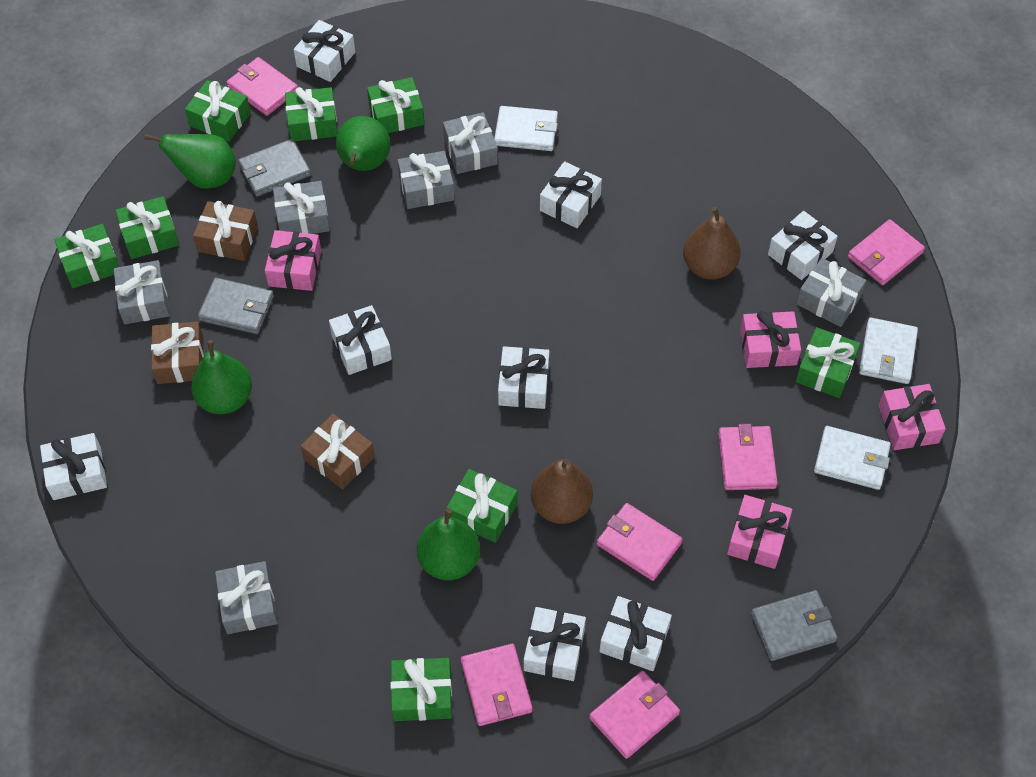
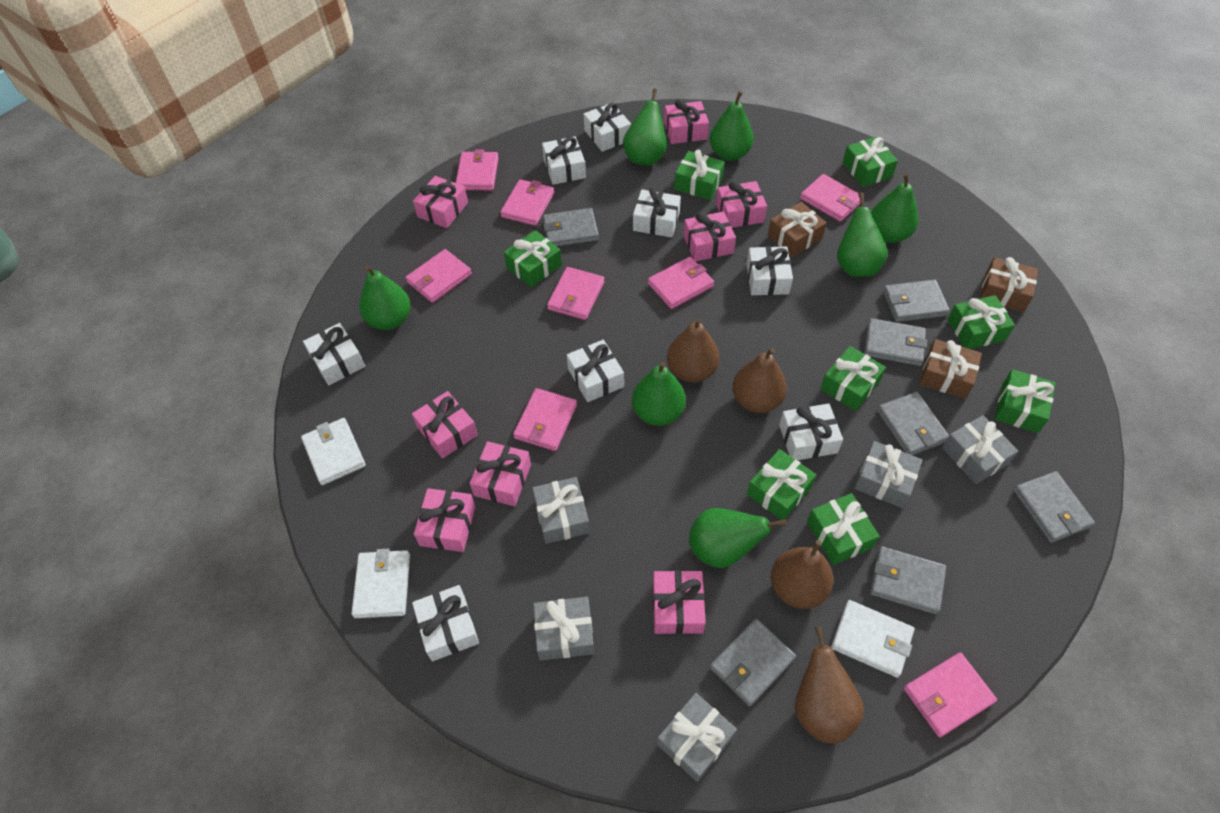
brown pear: [531,459,593,524] [683,207,741,280] = 2 -> [667,318,720,382] [732,348,787,413] [771,540,834,609] [795,626,864,743] = 4
green pear: [144,134,236,189] [191,340,252,414] [336,116,390,171] [417,508,480,580] = 4 -> [359,265,411,330] [623,88,667,166] [632,362,686,426] [689,508,787,568] [710,91,754,161] [837,193,888,277] [871,173,919,243] = 7
grey gift: [114,260,169,324] [215,561,278,634] [273,181,330,234] [397,151,455,209] [443,112,498,174] [796,258,866,327] = 6 -> [532,477,590,544] [533,597,594,661] [657,693,737,782] [854,441,923,508] [942,415,1018,484] = 5
grey wallet: [198,277,274,334] [238,139,311,197] [751,590,837,661] = 3 -> [543,208,599,247] [710,619,796,707] [864,318,927,366] [870,546,946,615] [877,392,949,455] [883,279,950,322] [1013,471,1095,543] = 7
pink gift: [265,230,321,291] [727,495,792,569] [740,311,801,368] [878,384,946,450] = 4 -> [412,391,478,459] [413,176,468,228] [414,488,475,552] [470,441,531,506] [653,570,706,634] [664,99,709,144] [683,211,736,262] [716,181,767,228] = 8
pink wallet: [227,57,298,116] [461,644,532,726] [589,670,680,759] [597,503,683,581] [718,424,778,490] [848,219,925,285] = 6 -> [406,249,472,303] [456,149,499,190] [500,179,554,226] [513,388,577,451] [547,267,605,320] [648,257,714,309] [800,174,864,222] [904,652,997,737] = 8

